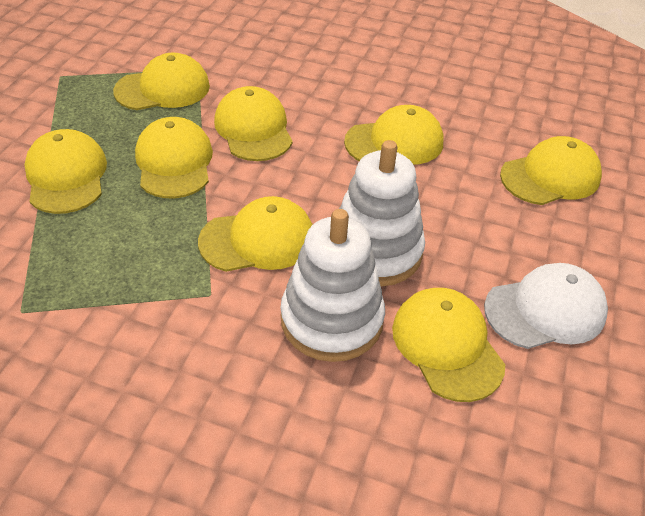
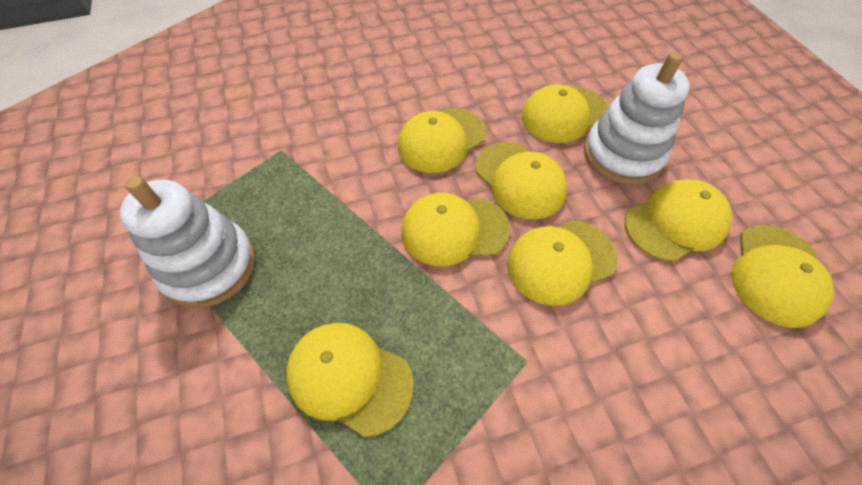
white cap: [484,263,608,349] = 1 -> none = 0

